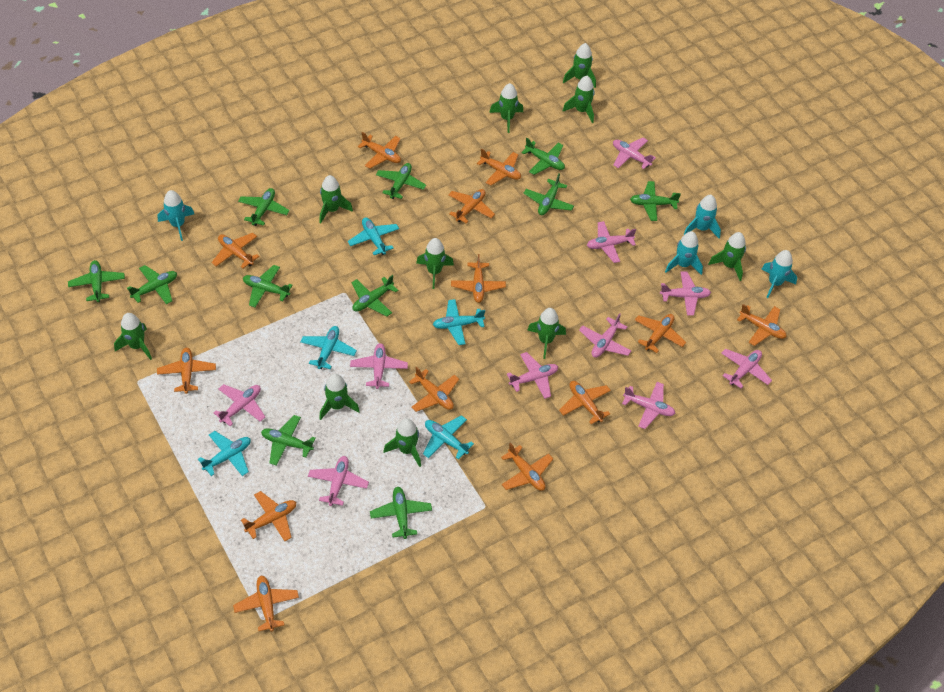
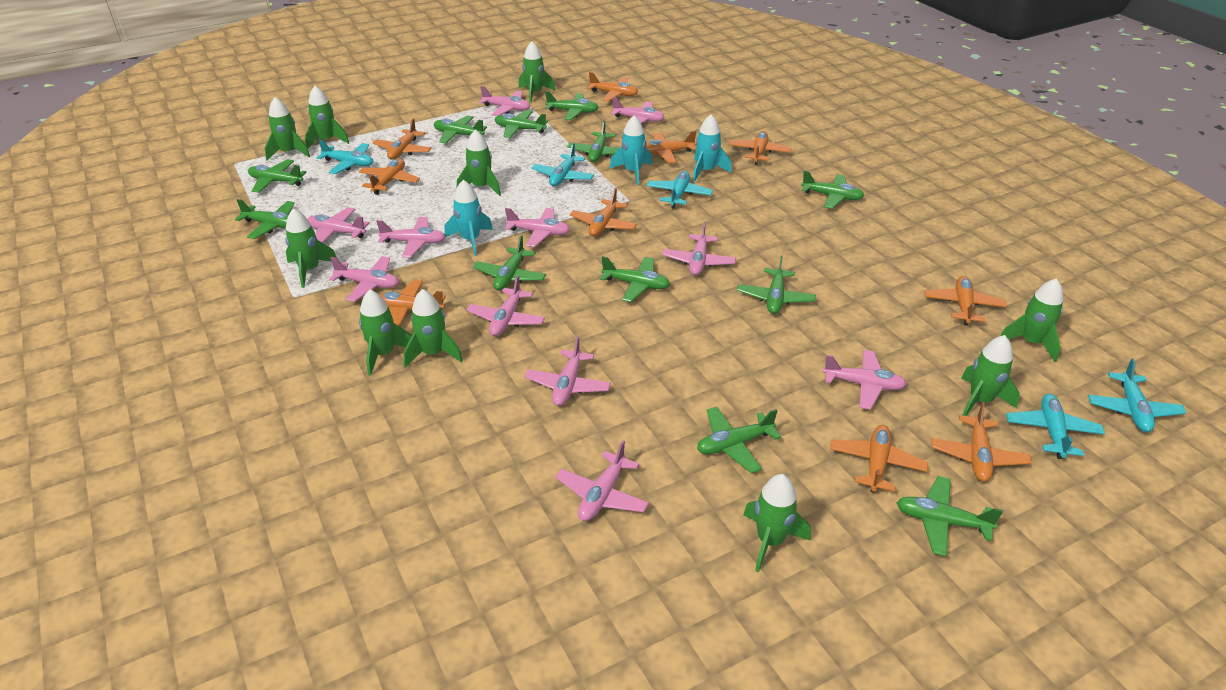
green plane: [68,260,125,302] [127,265,177,304] [238,188,290,226] [243,265,293,307] [261,415,316,466] [352,275,399,317] [370,487,432,539] [376,163,426,199] [521,138,565,175] [523,173,574,215] [630,181,681,221] = 11 -> [235,199,295,239] [248,159,307,193] [434,115,487,143] [473,235,546,290] [494,110,548,138] [545,91,599,120] [567,120,619,162] [600,256,670,302] [697,407,781,473] [737,255,816,314] [801,171,864,209] [897,476,1003,557] = 12
orange plane: [157,348,216,394] [212,233,260,269] [233,576,299,632] [241,491,296,541] [358,132,401,169] [409,367,459,412] [448,189,495,224] [451,254,506,303] [477,148,521,186] [501,442,553,491] [559,381,611,424] [635,314,686,353] [737,304,787,346] = 13 -> [359,159,420,195] [373,118,432,160] [379,280,446,326] [570,188,637,236] [587,72,638,101] [646,131,696,163] [729,131,791,165] [830,425,928,492] [924,276,1007,326] [931,402,1031,482] = 10
pink plane: [214,384,265,426] [308,456,369,506] [350,343,408,389] [507,352,558,399] [579,313,632,358] [587,221,636,263] [613,138,656,169] [622,382,676,429] [660,272,711,316] [721,349,772,388] = 10 -> [307,207,370,243] [329,256,399,302] [376,217,446,258] [467,275,545,336] [479,86,530,116] [505,208,570,247] [524,336,611,406] [556,441,649,521] [611,97,665,124] [662,221,736,276] [823,350,906,410] = 11
turquoise rocket: [158,190,194,241] [665,231,703,275] [683,195,721,238] [761,250,797,298] = 4 -> [444,180,493,256] [610,115,652,185] [693,114,732,182] = 3

